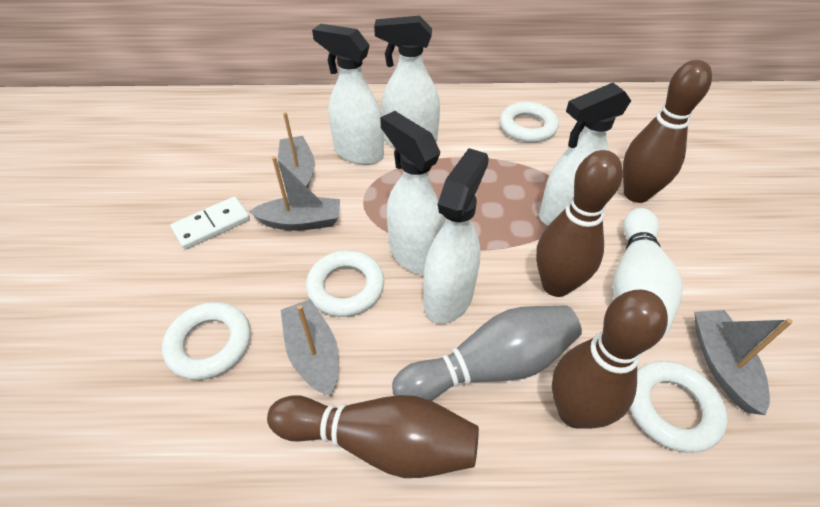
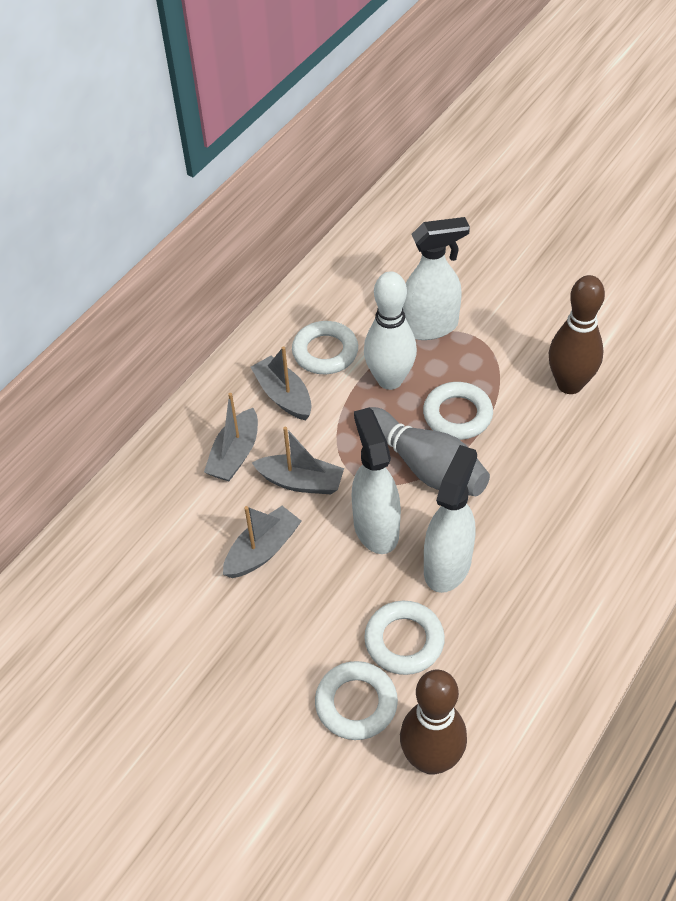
brown bowling pin: [267,395,479,478] [536,150,623,297] [552,290,668,429] [623,60,712,203] = 4 -> [400,670,467,775] [549,275,605,394] = 2
white domino: [171,196,250,250] = 1 -> none = 0
white spray bottle: [312,24,384,165] [374,16,440,147] [380,111,445,275] [423,148,489,324] [539,83,631,226] = 5 -> [352,407,401,554] [403,217,470,340] [424,445,477,593] = 3

